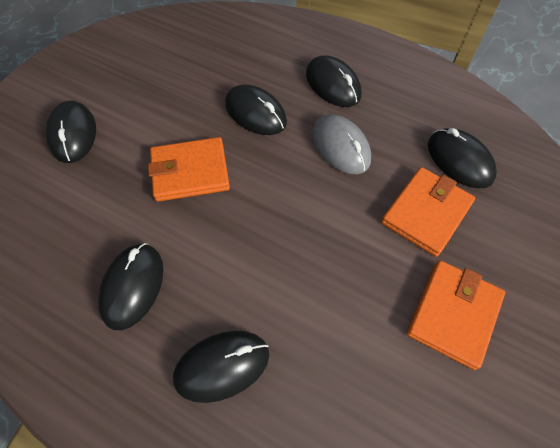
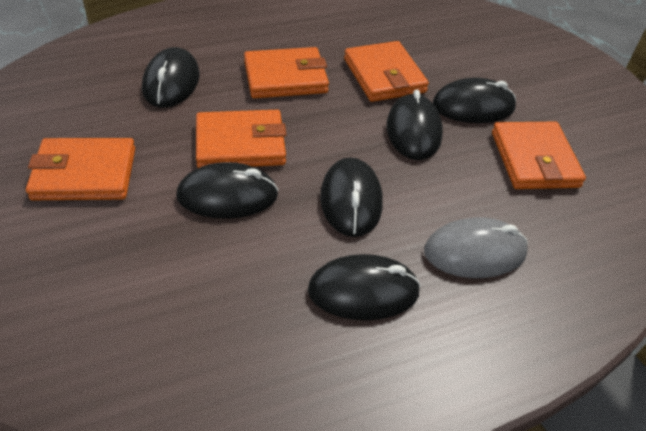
orange wallet: [148,137,230,202] [381,167,475,257] [406,260,505,370] = 3 -> [26,138,135,200] [196,110,286,168] [244,47,329,98] [344,41,429,102] [492,122,586,189] = 5

